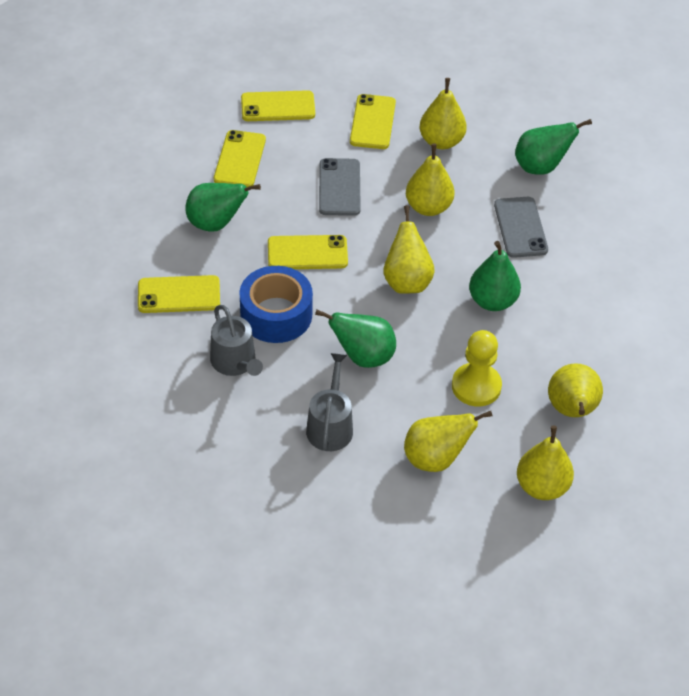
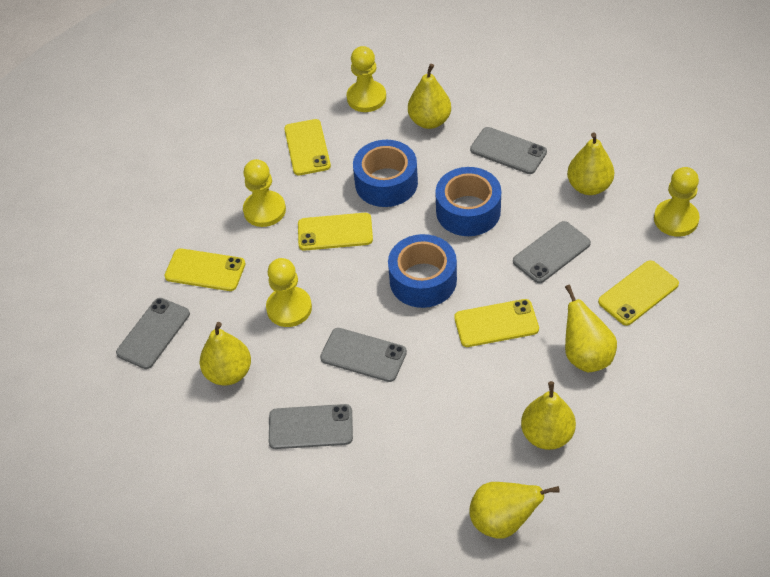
blue tape: [239,266,313,343] = 1 -> [353,140,418,207] [388,234,457,308] [435,167,501,236] = 3
green pear: [185,183,261,232] [315,310,396,368] [469,241,521,311] [515,119,592,175] = 4 -> none = 0
grey phone: [319,158,361,216] [494,197,548,258] = 2 -> [116,298,190,369] [269,404,353,449] [320,328,407,382] [470,127,547,174] [513,221,591,283] = 5
grey watering can: [210,305,263,376] [306,353,353,451] = 2 -> none = 0
yellow pawn: [452,330,502,407] = 1 -> [243,159,286,227] [266,258,312,327] [347,46,386,112] [654,167,700,237] = 4

